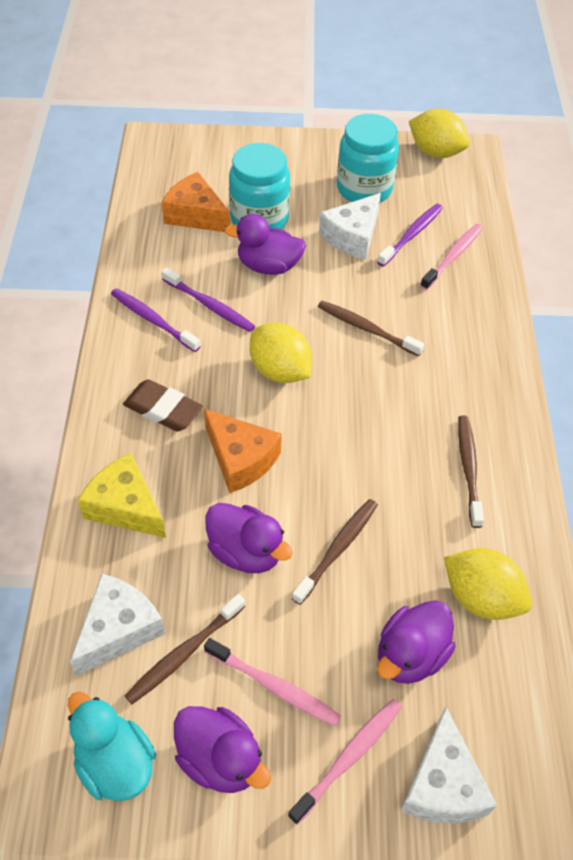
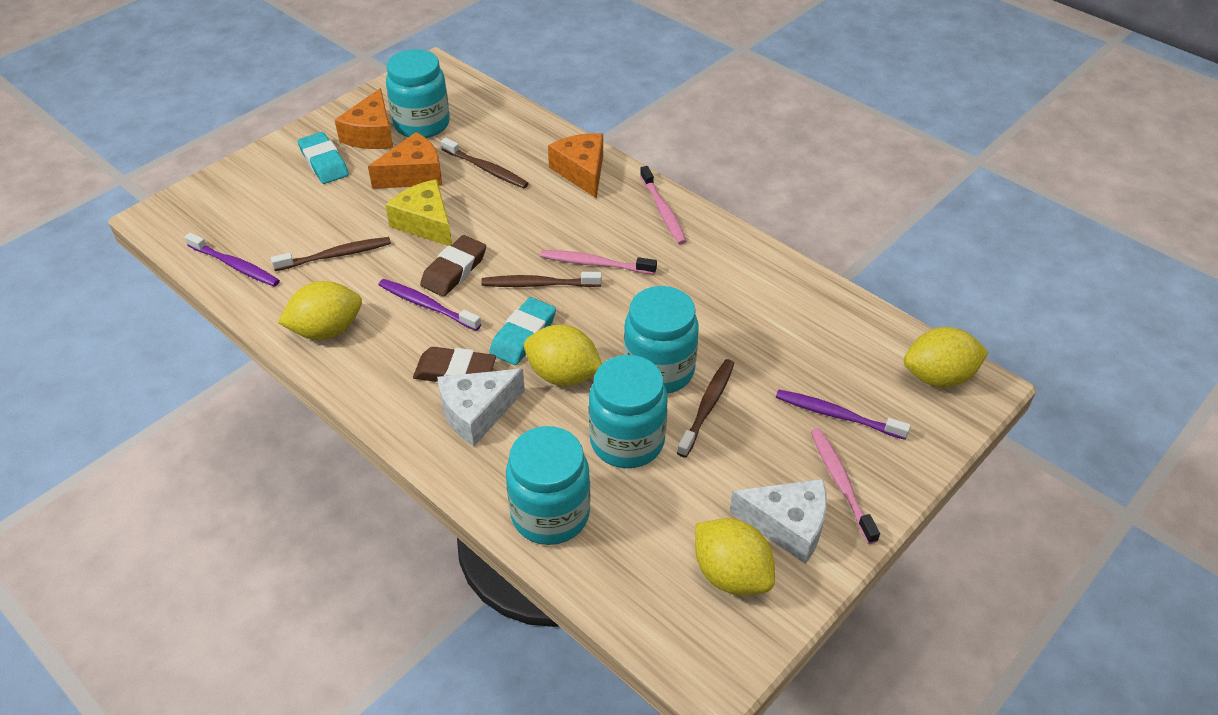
brown eraser: [123,379,203,431] = 1 -> [413,347,496,384] [420,235,486,297] = 2
orange cheese: [162,172,230,232] [204,409,282,493] = 2 -> [335,88,393,149] [368,132,442,189] [548,133,603,199] = 3
purple duck: [174,706,271,793] [205,503,293,573] [225,214,306,275] [378,600,456,684] = 4 -> none = 0
turquoise duck: [68,692,156,801] = 1 -> none = 0
turquoise eraser: none = 0 -> [298,132,349,184] [489,297,556,365] = 2
turquoise jar: [229,143,290,229] [337,114,399,202] = 2 -> [386,49,450,138] [506,426,591,545] [589,355,668,468] [624,286,699,394] = 4
white cheese: [70,574,165,676] [319,193,381,260] [401,707,497,824] = 3 -> [437,369,525,446] [729,479,827,564] = 2
yellow lemon: [250,323,312,383] [409,109,470,158] [444,548,532,620] = 3 -> [278,281,362,340] [524,325,602,386] [695,518,775,596] [904,327,989,388] = 4

